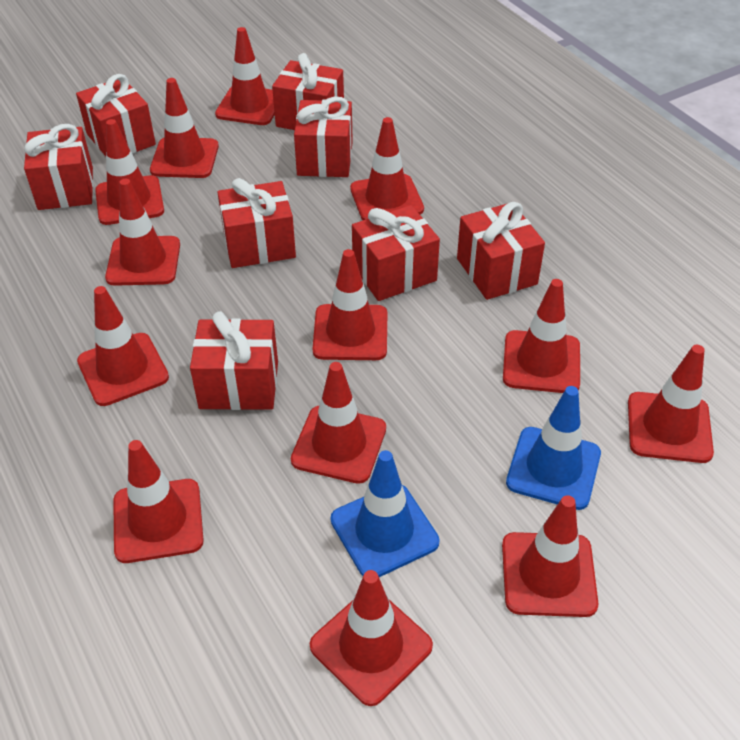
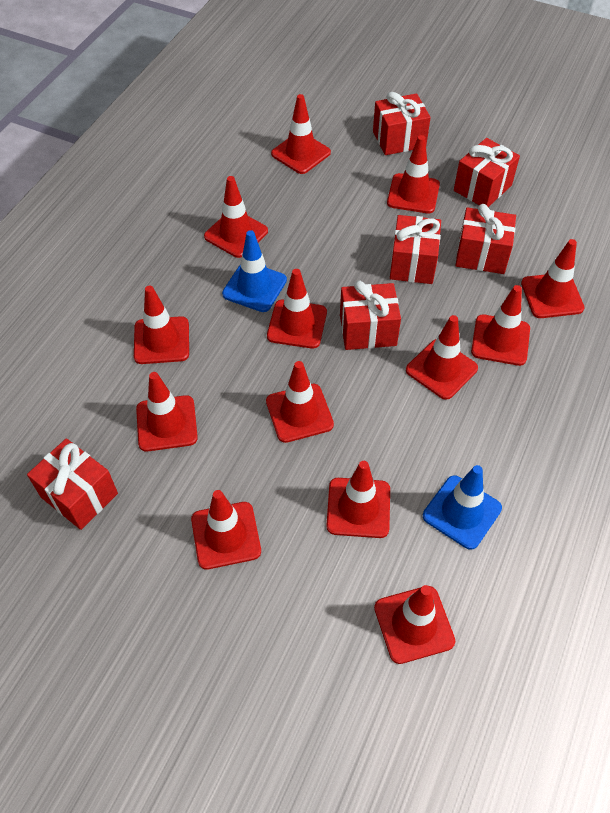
red gift: [24,124,93,210] [76,74,156,156] [190,311,278,410] [217,178,296,268] [272,53,344,130] [294,97,353,177] [352,205,440,301] [457,202,545,300] = 8 -> [27,438,118,530] [340,280,401,350] [373,92,431,155] [390,215,441,284] [454,138,520,207] [455,204,516,274] = 6

